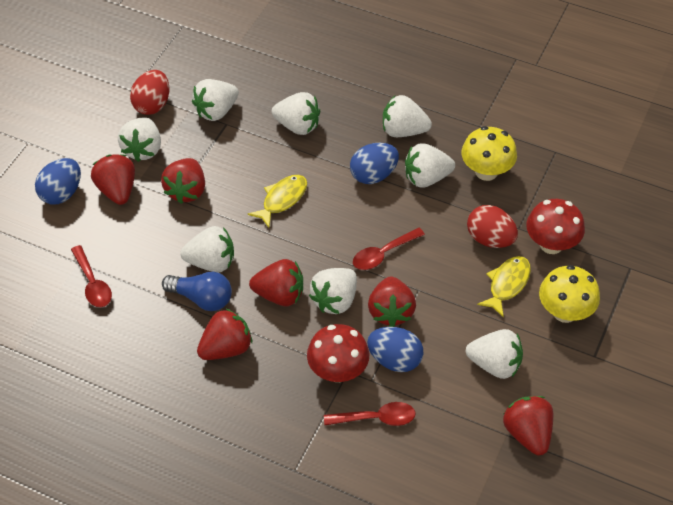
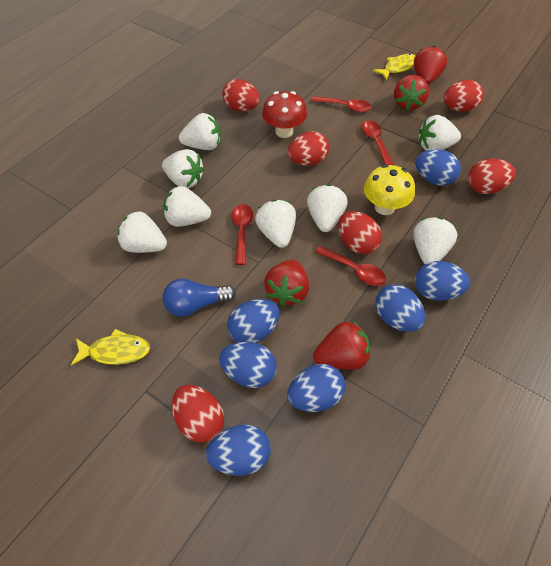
blue egg: [35,158,81,204] [350,143,399,184] [367,327,424,372] = 3 -> [206,425,271,476] [219,342,277,388] [227,299,280,343] [287,364,345,412] [375,284,425,332] [415,150,461,186] [415,261,470,301] = 7
red egg: [130,70,169,115] [467,205,518,248] = 2 -> [172,385,224,443] [222,79,260,112] [288,131,329,166] [338,211,382,254] [444,80,484,112] [468,159,516,194] = 6
red mushroom: [307,324,369,382] [526,199,585,254] = 2 -> [262,91,307,138] = 1
red spoon: [71,245,112,307] [324,402,416,426] [353,228,425,270] = 3 -> [232,204,253,265] [311,96,372,112] [315,246,386,286] [362,120,394,165] = 4
red strawberry: [91,155,135,205] [161,158,205,204] [197,308,252,360] [249,259,303,306] [368,277,416,327] [503,396,553,455] = 6 -> [264,260,309,306] [313,321,370,369] [394,75,429,111] [414,46,447,84] = 4
yellow mushroom: [461,126,517,181] [539,265,600,323] = 2 -> [364,164,415,215] = 1

